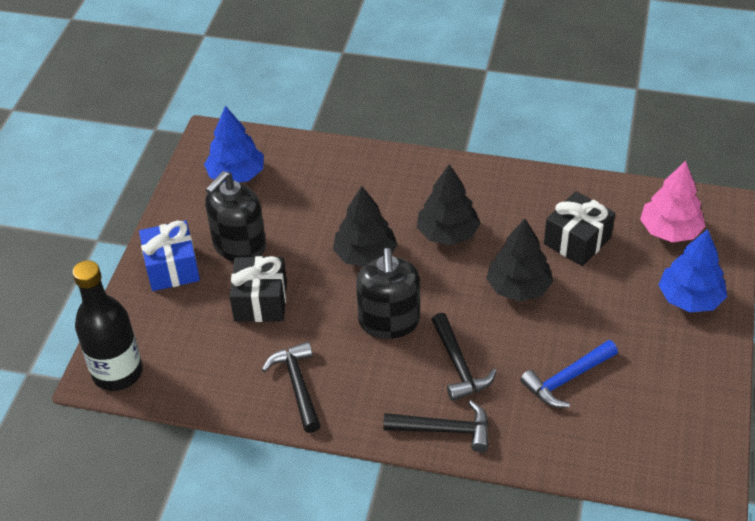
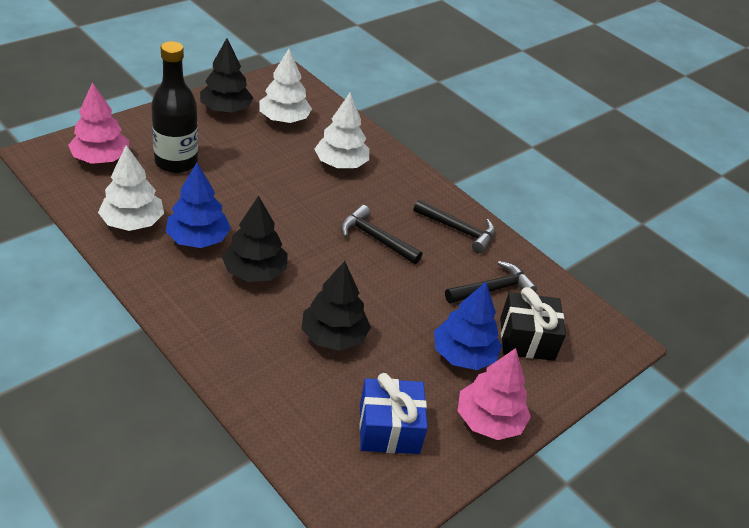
black gift: [230,256,287,322] [544,191,615,266] = 2 -> [500,287,566,361] = 1
black soap dispenser: [205,171,266,262] [356,248,420,339] = 2 -> none = 0
blue hammer: [520,340,618,408] = 1 -> none = 0
pink tree: [640,161,706,242] = 1 -> [68,82,129,164] [458,348,531,440] = 2
white tree: none = 0 -> [98,145,164,231] [259,49,312,123] [314,93,369,168] = 3

